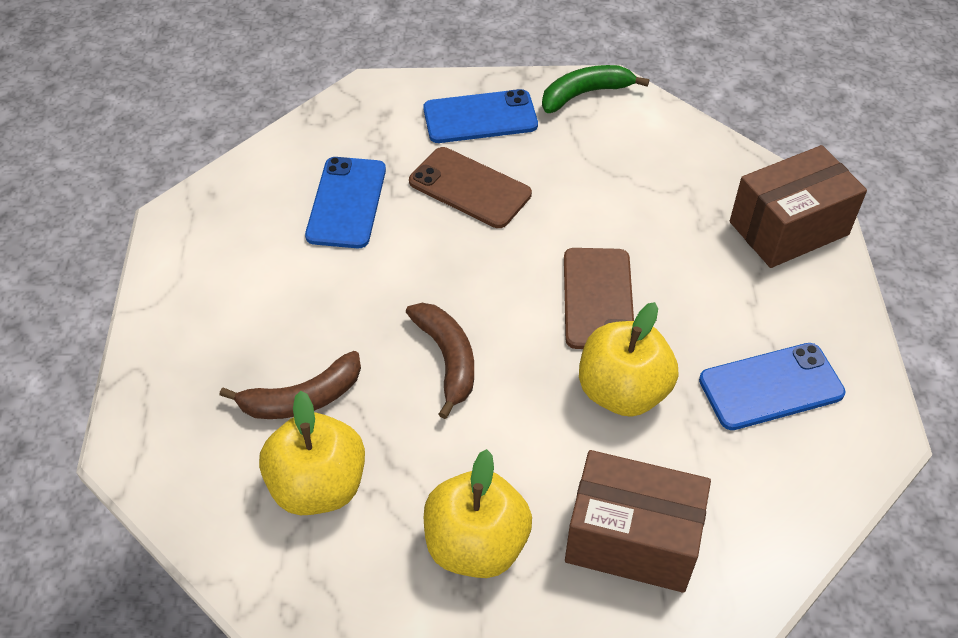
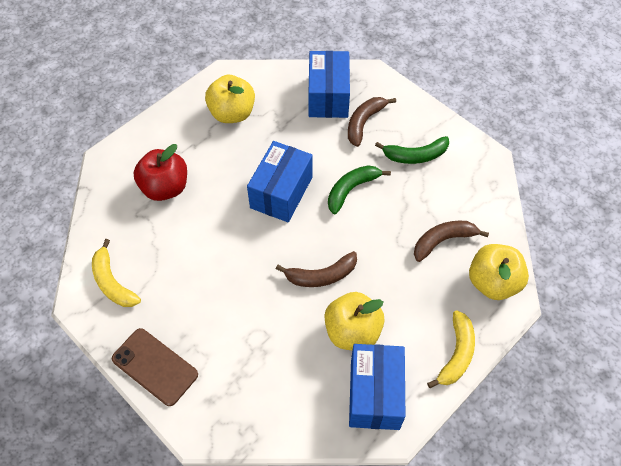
blue box: none = 0 -> [247,141,313,222] [309,51,350,118] [349,344,405,430] = 3
blue phone: [305,157,386,248] [423,89,538,143] [699,343,845,430] = 3 -> none = 0
brown banana: [220,351,361,419] [406,303,474,419] = 2 -> [276,251,357,287] [348,97,396,147] [414,221,489,262] = 3
brown box: [565,450,711,593] [730,145,867,268] = 2 -> none = 0
brown phone: [409,147,532,228] [564,248,634,349] = 2 -> [112,328,198,406] = 1
green banana: [542,65,649,113] = 1 -> [328,165,391,215] [375,136,449,164] = 2
red apple: none = 0 -> [133,144,187,201] = 1
yellow banana: none = 0 -> [92,239,141,307] [427,310,475,388] = 2

